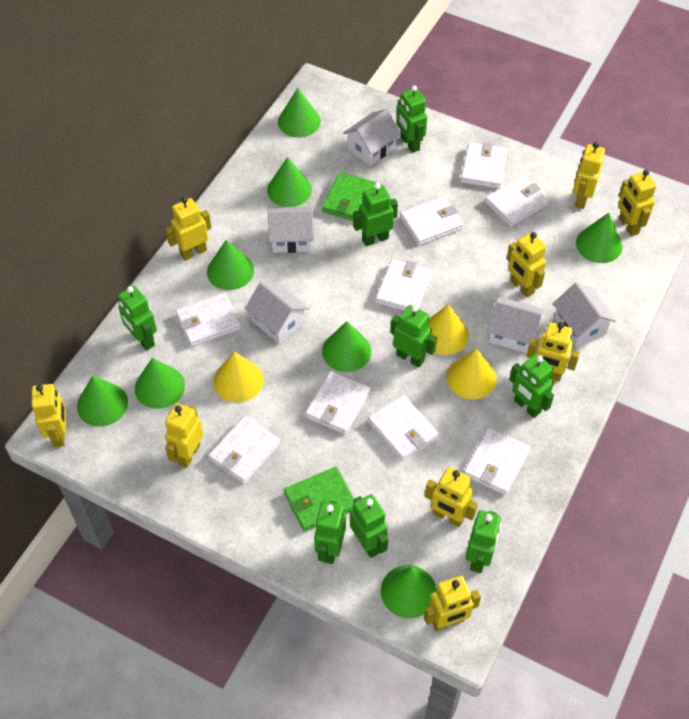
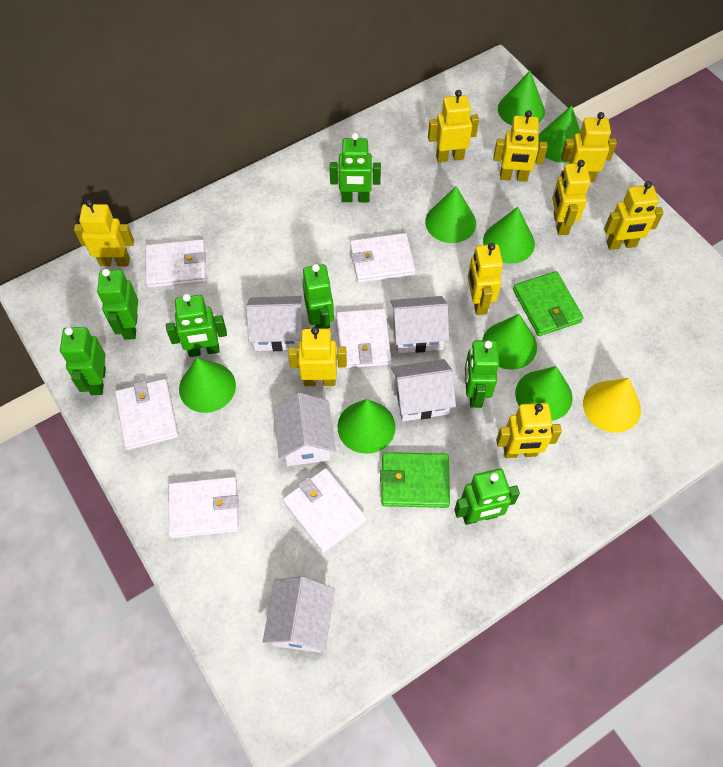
green robot: [118,286,157,350] [314,501,346,564] [350,494,388,558] [353,183,398,246] [391,305,437,367] [397,85,427,153] [466,510,501,573] [509,354,554,418] = 8 -> [60,327,106,395] [97,269,138,340] [166,294,227,357] [302,264,334,328] [329,133,381,202] [454,469,520,525] [465,340,499,408] = 7
white wallet: [175,293,241,347] [208,416,280,484] [305,371,371,435] [368,395,439,461] [375,259,432,311] [400,196,464,245] [461,142,507,189] [464,428,531,495] [485,176,549,227] = 9 -> [115,379,179,450] [145,239,206,288] [168,477,239,538] [283,468,366,553] [336,308,391,369] [350,233,415,283] = 6
yellow cone: [213,351,264,402] [428,304,469,355] [446,348,497,399] = 3 -> [583,378,641,433] = 1

